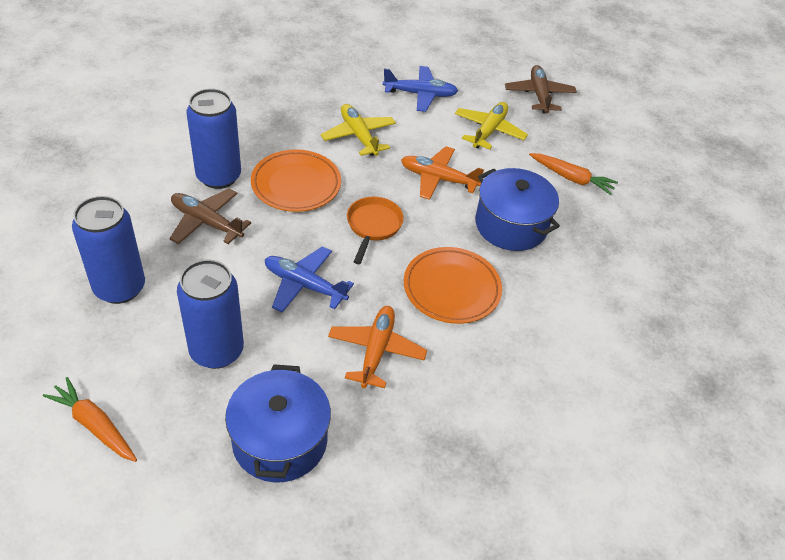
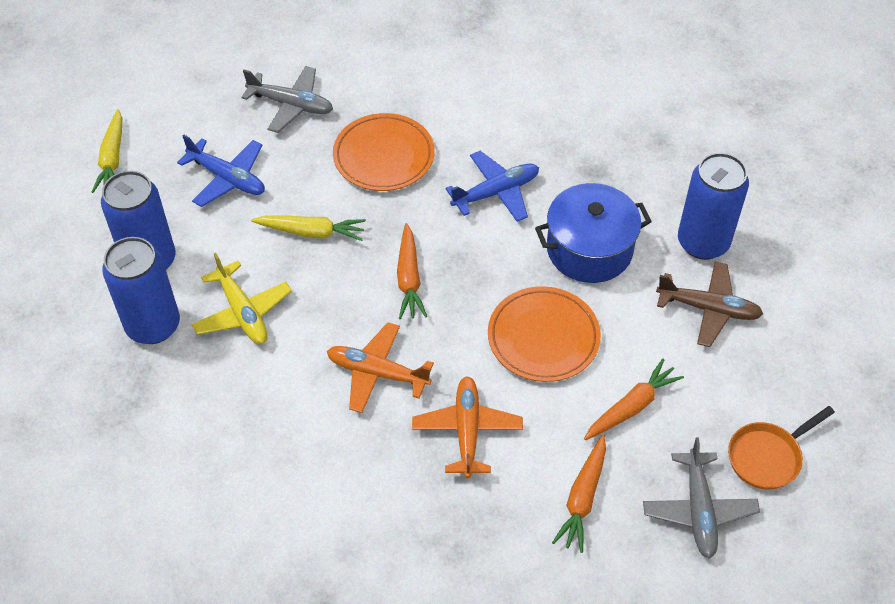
blue pot: [225,364,331,483] [475,168,560,251] = 2 -> [535,183,652,283] = 1
brown plane: [169,188,251,244] [505,65,577,114] = 2 -> [656,262,763,347] = 1
grey plane: none = 0 -> [241,66,333,133] [643,438,760,559] = 2
orange carrot: [43,377,137,462] [529,153,618,195] = 2 -> [397,223,427,319] [552,435,606,553] [584,359,684,440] = 3
yellow carrot: none = 0 -> [92,109,122,193] [251,215,366,241] = 2
yellow plane: [321,104,396,156] [455,102,528,150] = 2 -> [192,253,292,344] = 1

